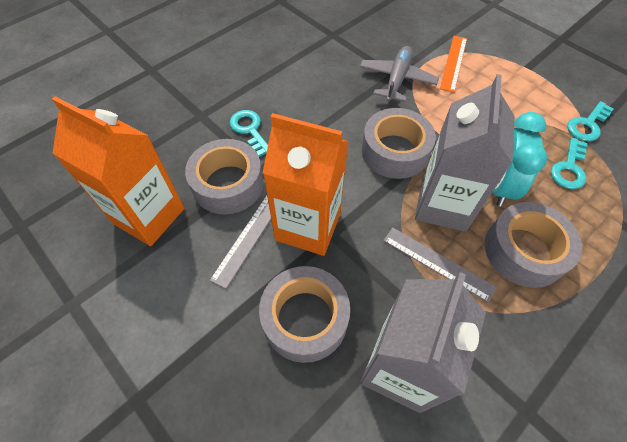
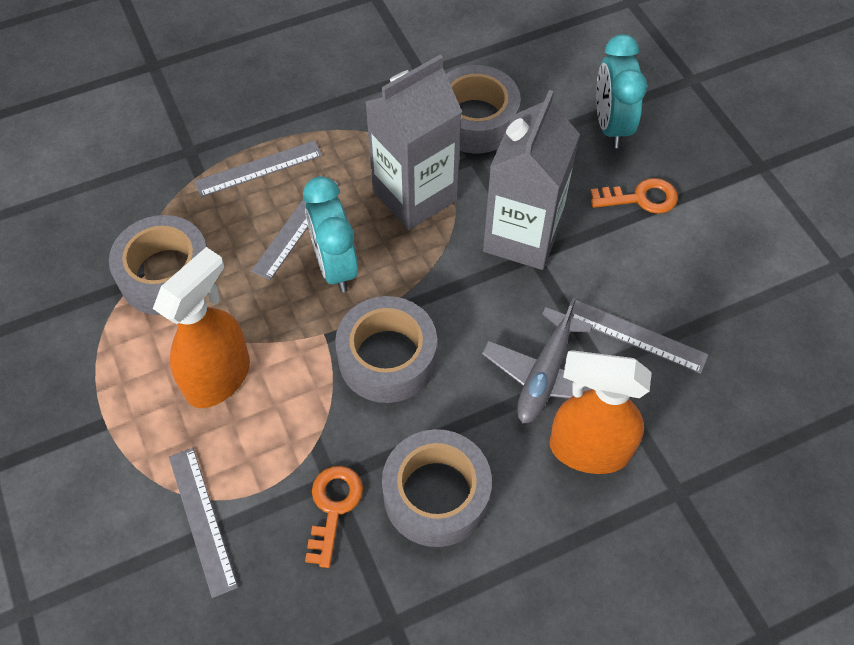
grey ruler: [210,195,271,289] [383,227,496,303] = 2 -> [169,448,238,598] [194,140,322,197] [251,175,339,280] [572,300,709,374] = 4
orange carton: [52,96,185,246] [263,113,349,256] = 2 -> none = 0
orange key: none = 0 -> [305,466,363,568] [590,178,678,214] = 2
orange ruler: [440,36,467,92] = 1 -> none = 0
orange spray bottle: none = 0 -> [153,247,250,408] [550,350,652,474] = 2
turquoise clock: [492,112,547,207] = 1 -> [303,176,358,293] [596,34,647,148] = 2
turquoise key: [230,110,268,157] [551,138,587,189] [567,101,614,141] = 3 -> none = 0

